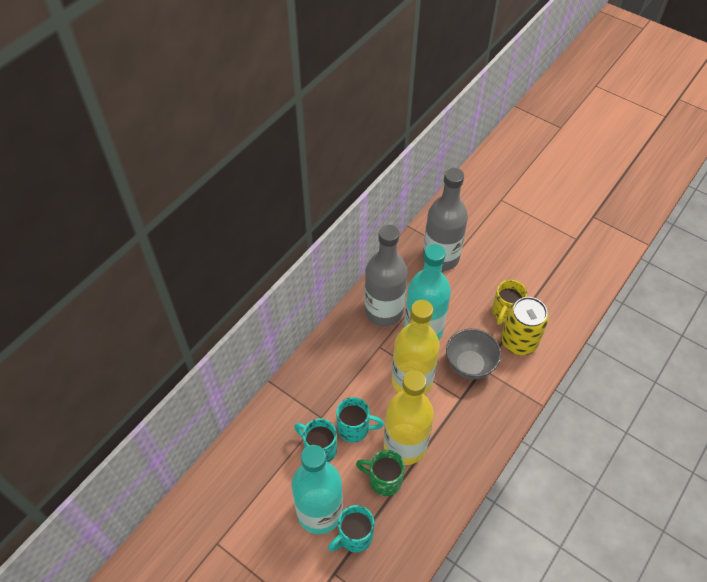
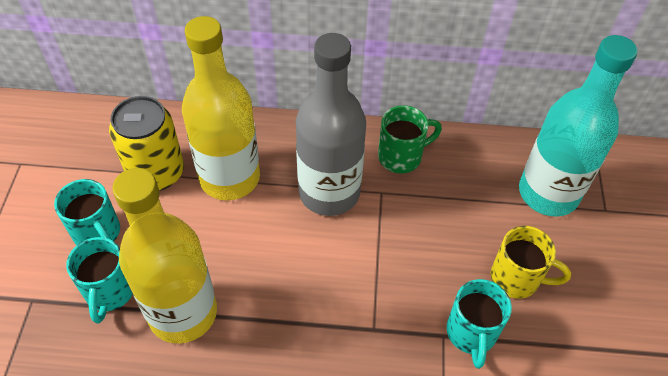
grey bottle: [364,225,408,326] [423,168,468,271] = 2 -> [296,33,366,216] = 1
grey bowl: [446,329,501,379] = 1 -> none = 0
turquoise bottle: [292,445,343,534] [404,244,451,340] = 2 -> [519,35,638,217] = 1

